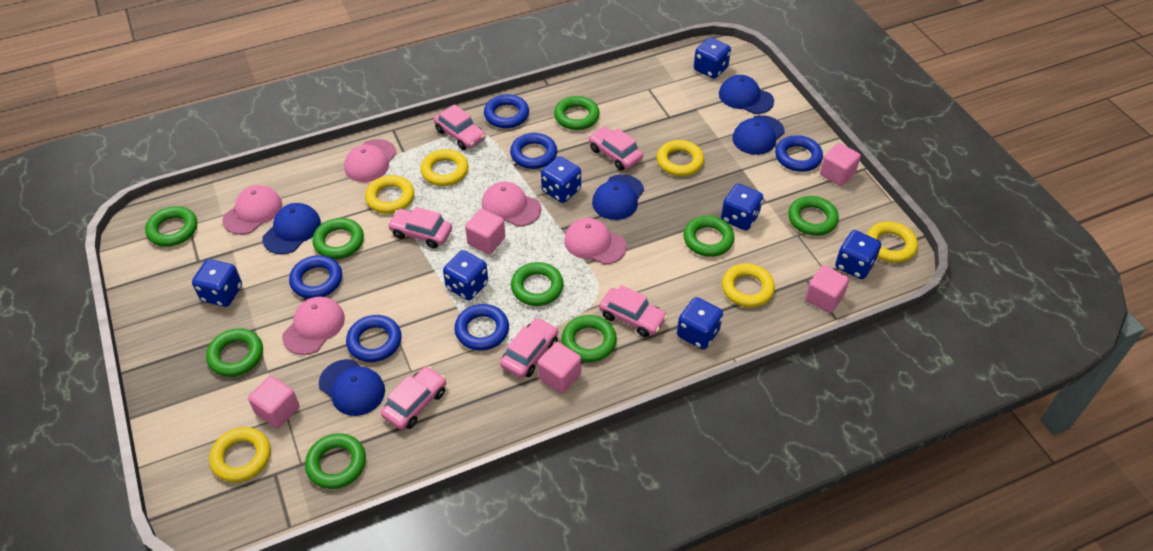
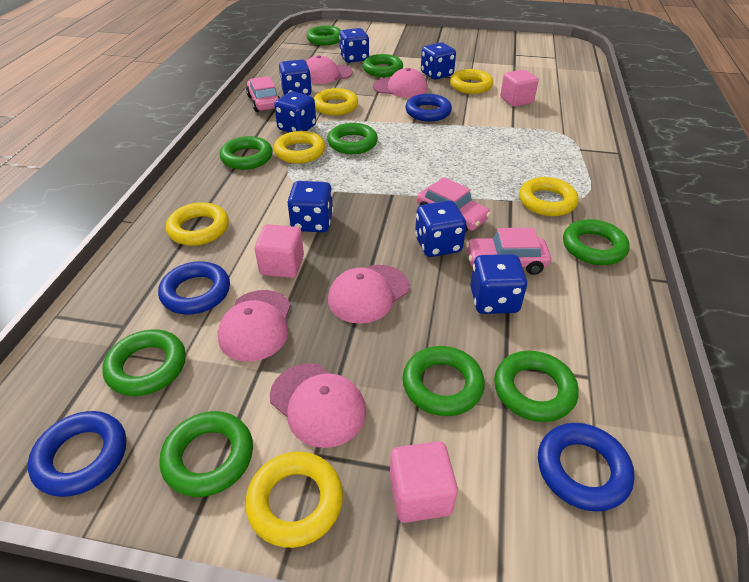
blue cap: [262,203,321,254] [319,359,385,416] [592,174,644,220] [719,75,774,114] [732,115,785,155] = 5 -> none = 0
blue ring: [289,255,342,299] [346,315,402,362] [454,304,509,351] [484,94,529,128] [510,133,557,169] [775,135,823,172] = 6 -> [28,411,126,497] [158,261,230,314] [405,94,452,122] [538,423,635,512] = 4
pink car: [381,366,446,430] [387,207,452,248] [434,104,486,150] [500,318,558,378] [589,127,643,170] [599,285,668,337] = 6 -> [246,76,280,112] [417,177,491,231] [466,228,551,275] = 3
pink cube: [248,376,300,428] [465,209,505,254] [538,342,581,393] [805,265,849,313] [820,143,861,186] = 5 -> [255,224,304,278] [390,441,458,523] [500,69,539,107] = 3

